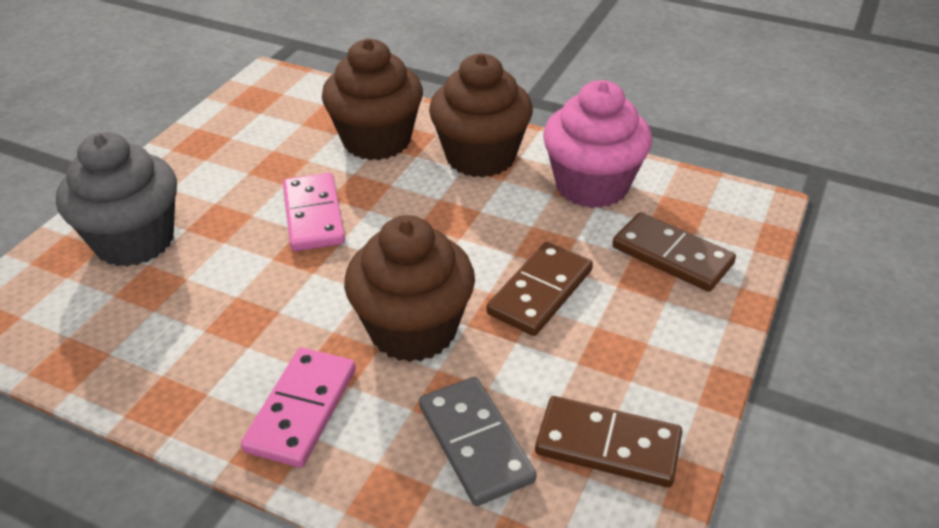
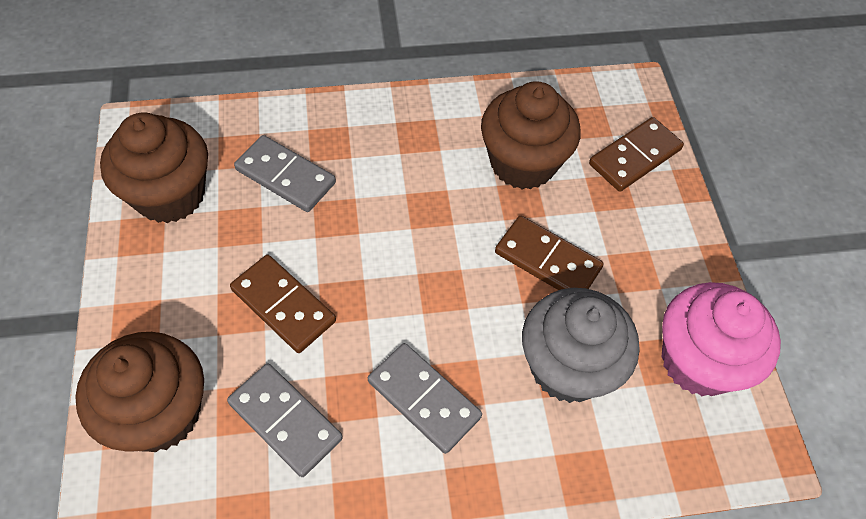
grey domino: [419,377,537,506] = 1 -> [227,363,343,477] [234,135,336,212] [368,343,482,454] = 3
pink domino: [241,348,356,468] [283,173,345,251] = 2 -> none = 0

